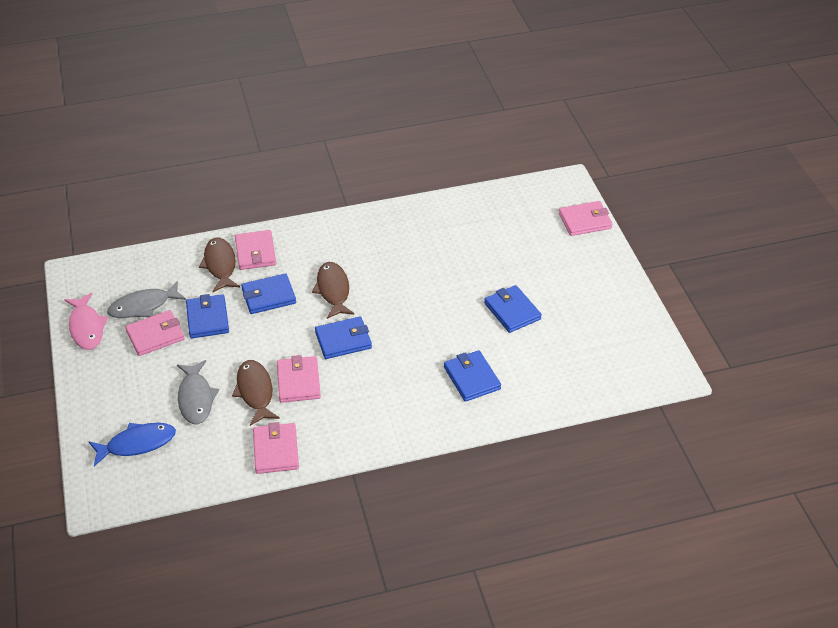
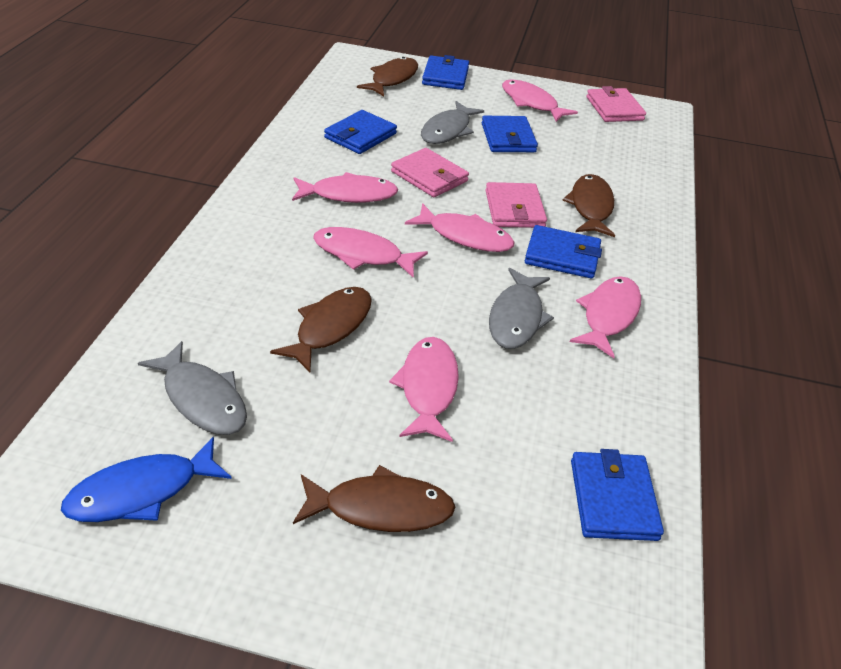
brown fish: [199,238,240,292] [232,360,280,426] [312,262,355,319] = 3 -> [270,287,372,372] [293,465,455,532] [357,57,418,97] [562,174,615,237] = 4
grey fish: [107,281,186,318] [177,360,219,425] = 2 -> [138,341,247,435] [421,101,484,144] [489,268,554,349] = 3
pink fish: [64,293,108,350] = 1 -> [292,172,398,203] [313,227,428,278] [389,337,459,442] [405,203,514,252] [502,79,578,122] [570,276,641,358] = 6
pink wallet: [125,310,185,356] [235,230,276,270] [253,422,299,474] [277,355,321,403] [559,201,612,236] = 5 -> [391,148,469,197] [486,182,547,228] [586,86,646,122] = 3

